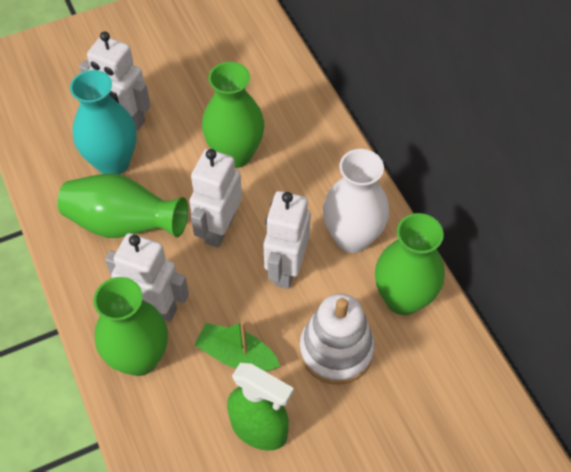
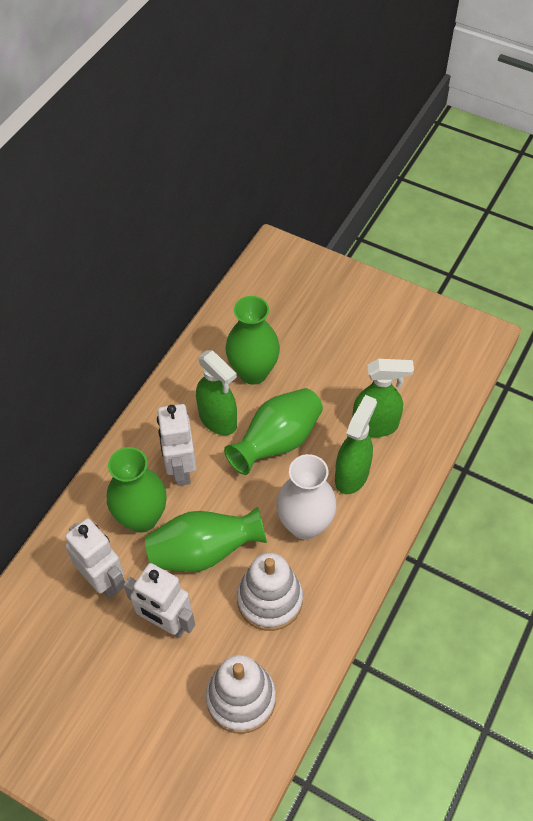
green boat: [194,321,280,371] = 1 -> none = 0
green spray bottle: [227,363,294,451] = 1 -> [196,350,237,435] [335,395,377,494] [352,359,414,437] = 3
turquoise vase: [70,70,137,175] = 1 -> none = 0
white robot: [79,31,151,130] [105,233,189,322] [189,149,242,248] [263,191,311,289] = 4 -> [65,518,125,599] [124,563,195,638] [157,404,196,486] = 3
white stacking toy: [300,293,375,385] = 1 -> [206,655,276,734] [237,553,303,631] = 2

